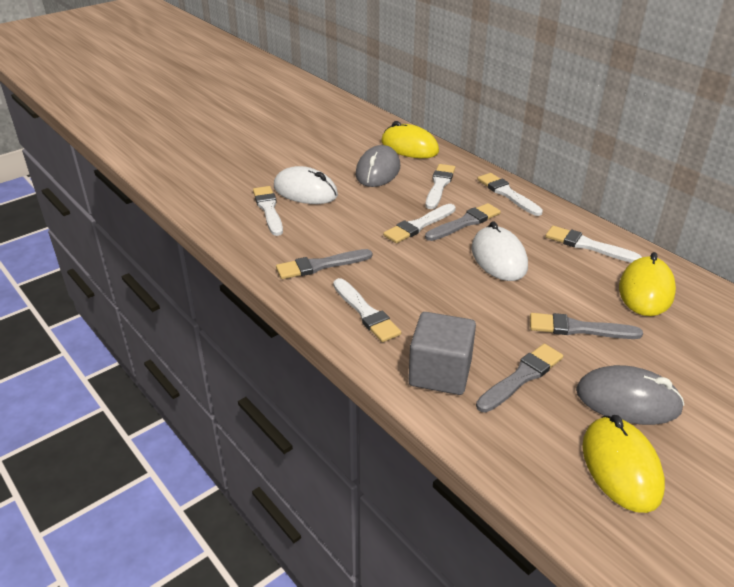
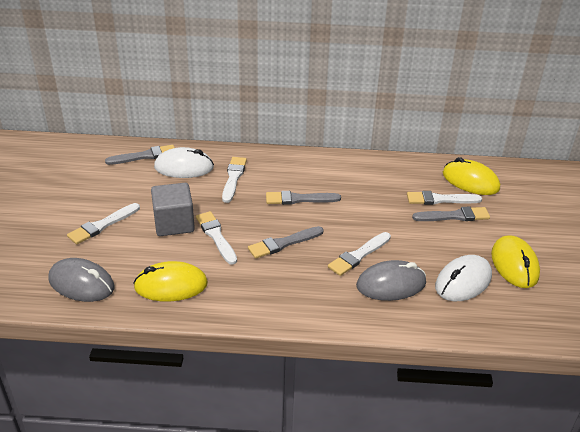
white brush: [253,186,283,236] [333,278,401,342] [383,204,455,243] [426,164,455,209] [477,173,543,216] [545,226,642,263] = 6 -> [67,203,140,244] [196,211,237,265] [222,157,247,203] [328,232,391,276] [407,191,482,205] = 5

